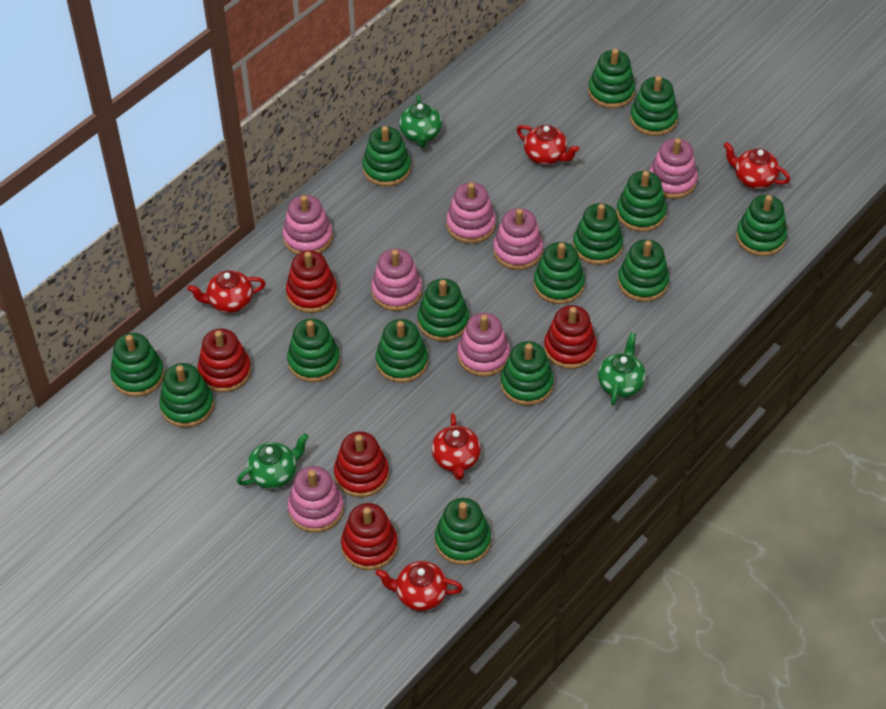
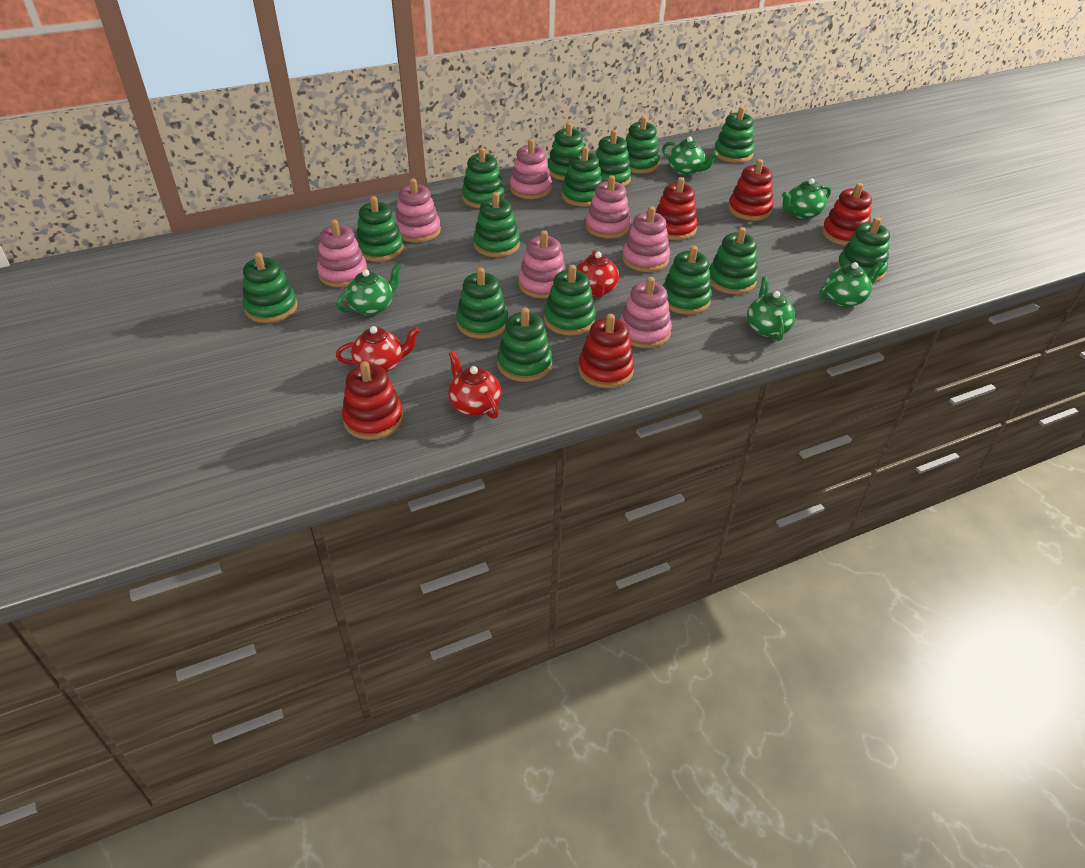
green teapot: [237,433,309,489] [399,95,442,147] [598,332,646,405] = 3 -> [337,263,402,316] [662,137,718,175] [747,277,796,341] [782,178,831,219] [819,261,885,307] = 5
red teapot: [187,270,266,313] [376,561,463,611] [432,413,481,480] [517,125,579,165] [723,142,790,189] = 5 -> [336,326,420,373] [448,351,501,419] [576,250,619,297] = 3

